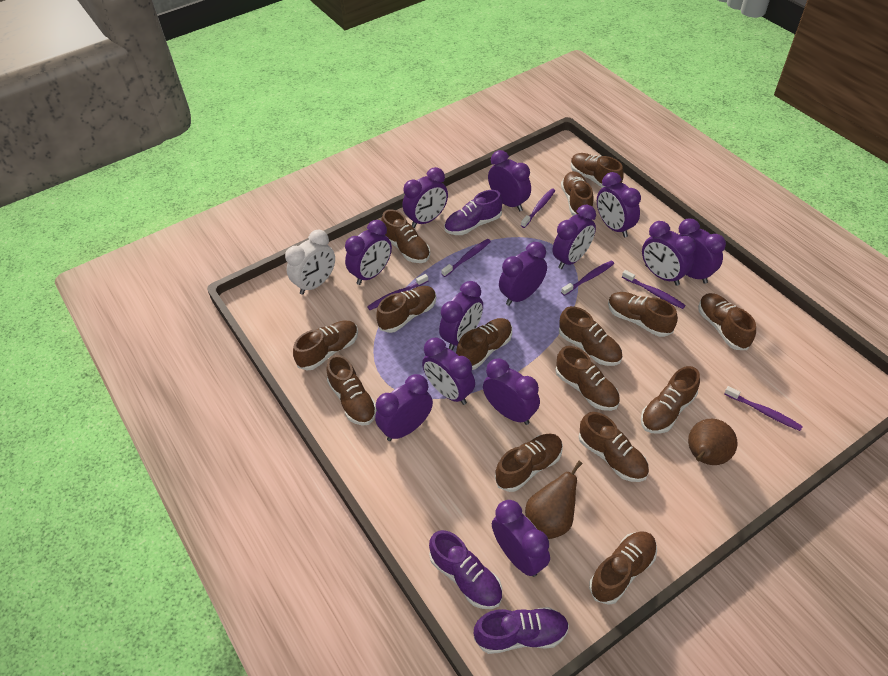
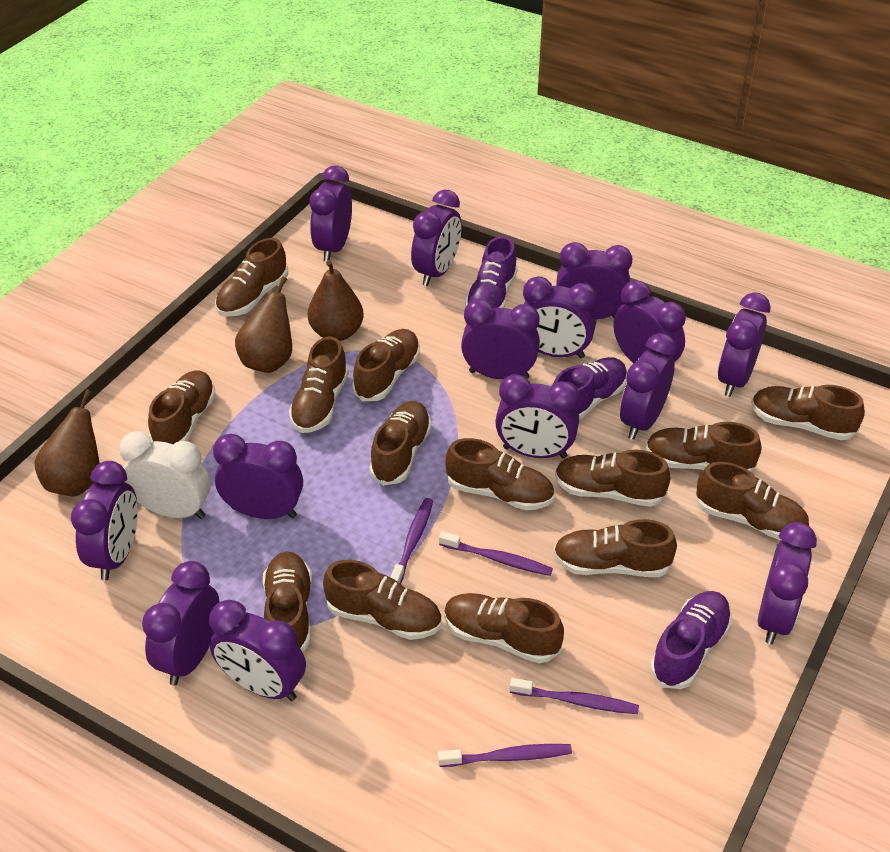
brown pear: [525,460,583,539] [688,419,738,465] = 2 -> [34,390,100,496] [235,277,292,373] [308,260,364,341] = 3
brown shoe: [293,320,358,371] [326,355,377,426] [376,286,436,333] [381,209,430,263] [456,318,512,370] [495,434,563,492] [555,346,620,411] [559,306,622,366] [561,171,594,216] [571,153,624,188] [579,412,649,482] [589,531,657,605] [608,292,678,337] [641,366,700,434] [698,293,756,350] = 15 -> [148,370,216,444] [215,238,288,317] [263,552,312,652] [289,337,349,433] [323,560,441,640] [352,329,420,401] [369,401,432,485] [444,593,564,663] [445,438,554,510] [553,519,677,577] [555,450,670,507] [646,422,762,472] [695,462,809,540] [751,385,865,440] = 14
purple clock: [345,220,392,285] [375,374,433,441] [403,167,448,228] [422,338,475,405] [439,281,483,350] [483,358,540,425] [488,150,531,211] [492,500,550,577] [499,242,547,306] [553,205,596,269] [597,172,641,237] [642,221,696,286] [679,218,726,284] = 13 -> [71,461,138,580] [142,561,219,686] [209,599,306,701] [213,434,303,519] [310,165,352,262] [411,190,462,286] [461,299,540,379] [495,374,580,458] [523,276,597,358] [556,242,633,320] [613,280,686,363] [620,333,677,440] [718,292,771,397] [758,522,817,644] = 14
purple toothbrush: [367,274,428,310] [441,239,491,277] [521,188,555,228] [561,260,614,296] [622,270,686,309] [724,386,803,431] = 6 -> [390,498,433,584] [438,744,572,767] [439,531,553,576] [509,678,639,714] = 4

